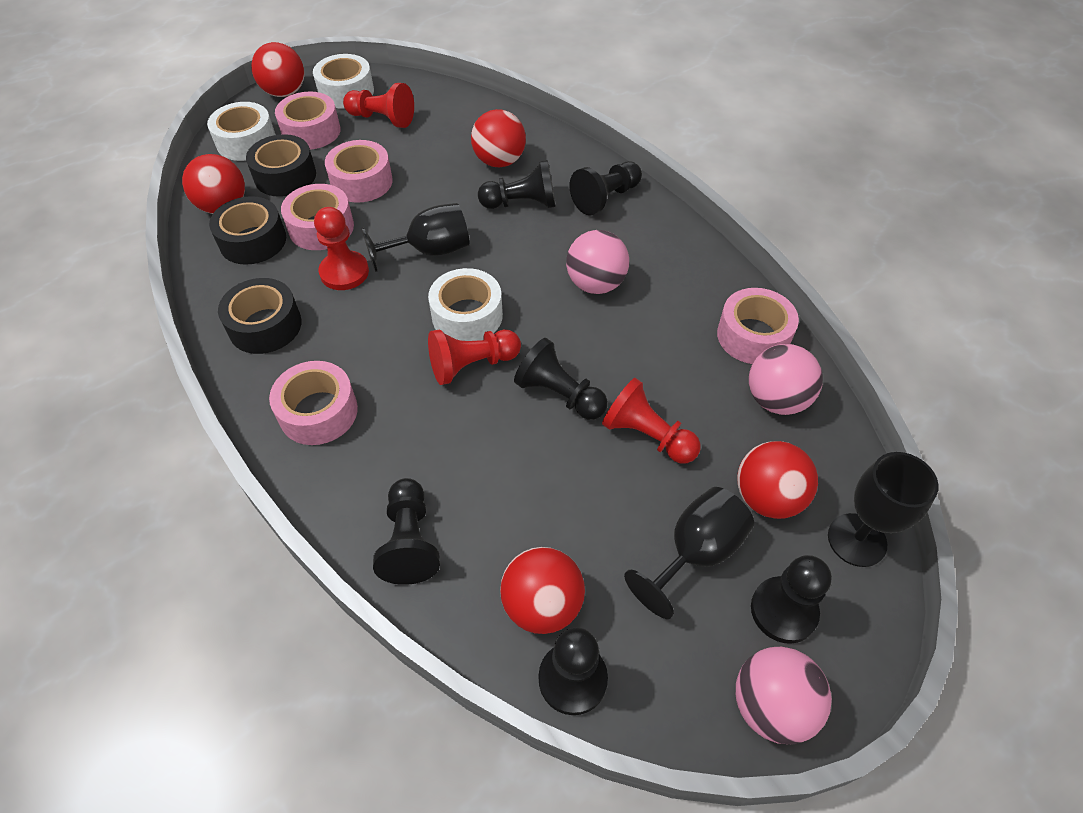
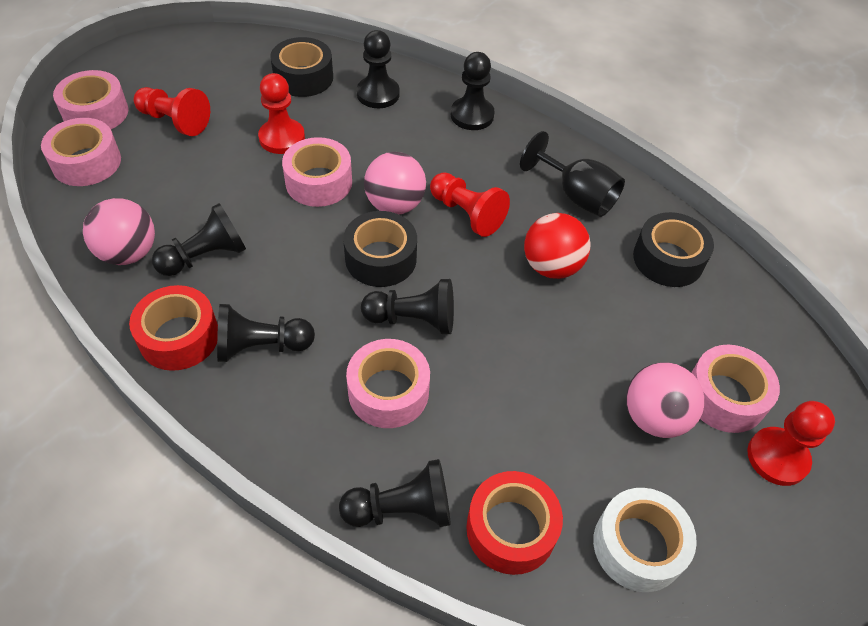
black goblet: [361,203,469,272] [624,487,754,619] [828,452,939,567] = 3 -> [520,131,625,217] = 1
red ball: [182,154,245,214] [251,42,304,97] [471,109,526,168] [500,547,585,634] [737,441,818,519] = 5 -> [524,213,590,279] = 1
red tape: none = 0 -> [129,285,218,371] [466,471,563,575] = 2
white tape: [207,102,276,161] [313,54,374,109] [428,268,503,341] = 3 -> [593,488,697,592] = 1

